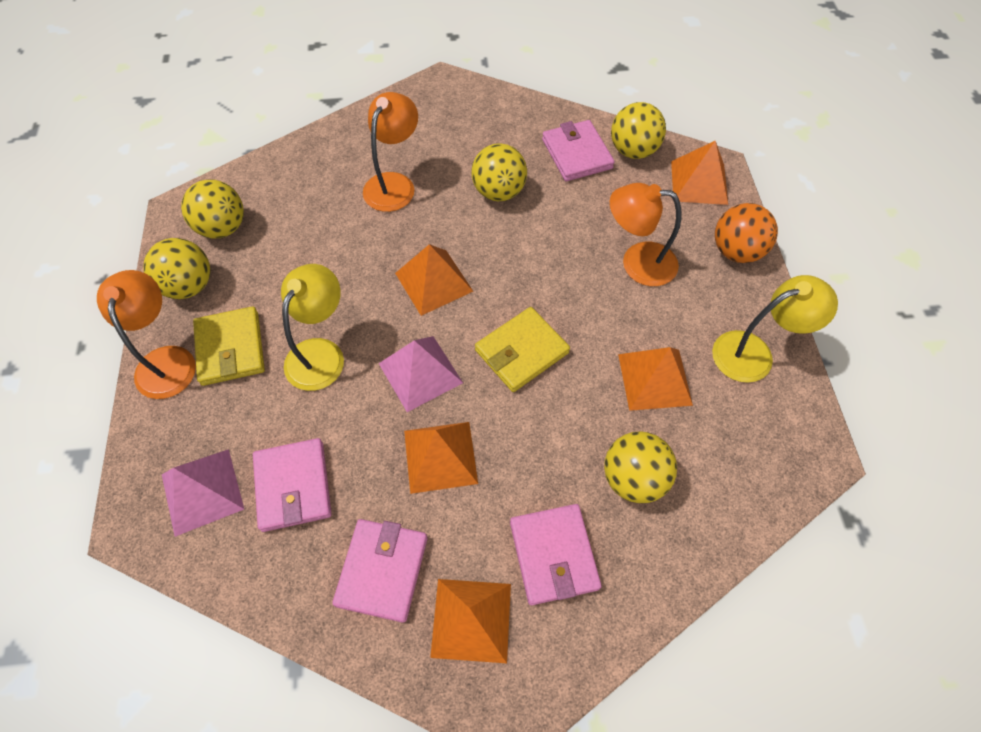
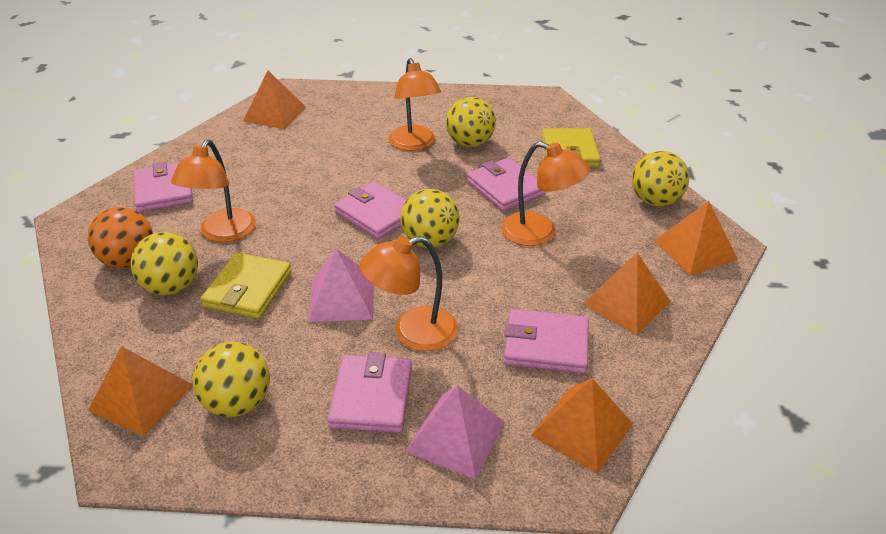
orange lamp: [97,270,196,399] [363,92,418,212] [610,183,682,286] = 3 -> [171,139,256,242] [359,236,458,351] [389,58,441,151] [501,141,590,246] = 4
pink wallet: [253,438,332,532] [332,519,427,623] [510,504,602,605] [542,120,615,181] = 4 -> [133,162,193,212] [327,352,412,433] [334,182,407,240] [467,158,546,211] [504,309,588,374] = 5
yellow lamp: [281,264,344,391] [712,275,838,383] = 2 -> none = 0

